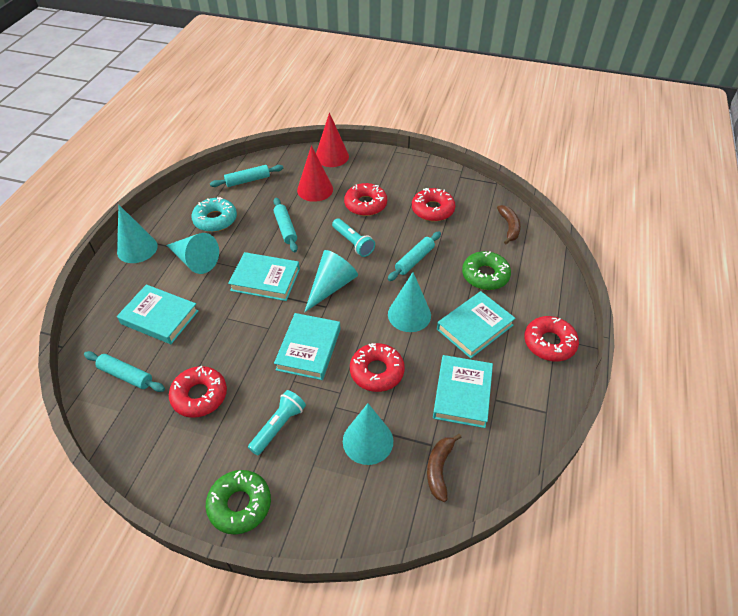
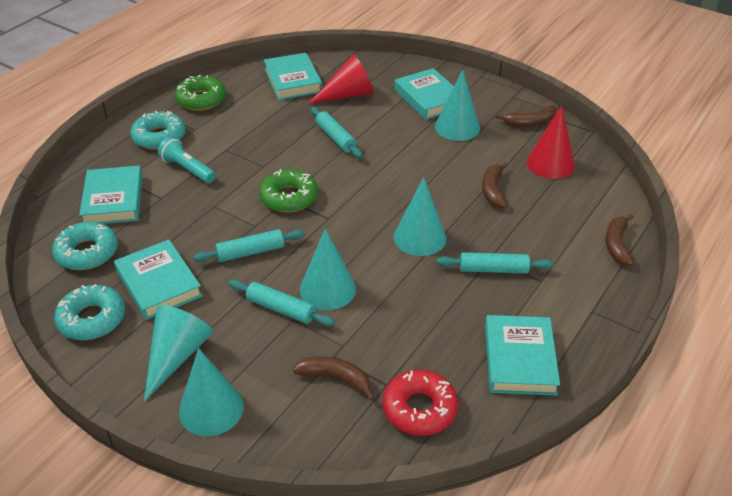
brown banana: [427,434,462,502] [497,205,521,244] = 2 -> [293,356,375,401] [482,162,508,208] [496,106,556,127] [605,214,634,266] = 4
red donut: [169,366,227,418] [344,183,387,216] [350,343,405,392] [412,188,455,221] [524,316,579,362] = 5 -> [382,369,458,436] = 1
turquoise donut: [192,197,237,232] = 1 -> [52,222,118,270] [54,284,125,340] [131,111,186,150] = 3
turquoise flashlight: [248,390,306,456] [332,218,375,257] = 2 -> [158,137,216,183] = 1

